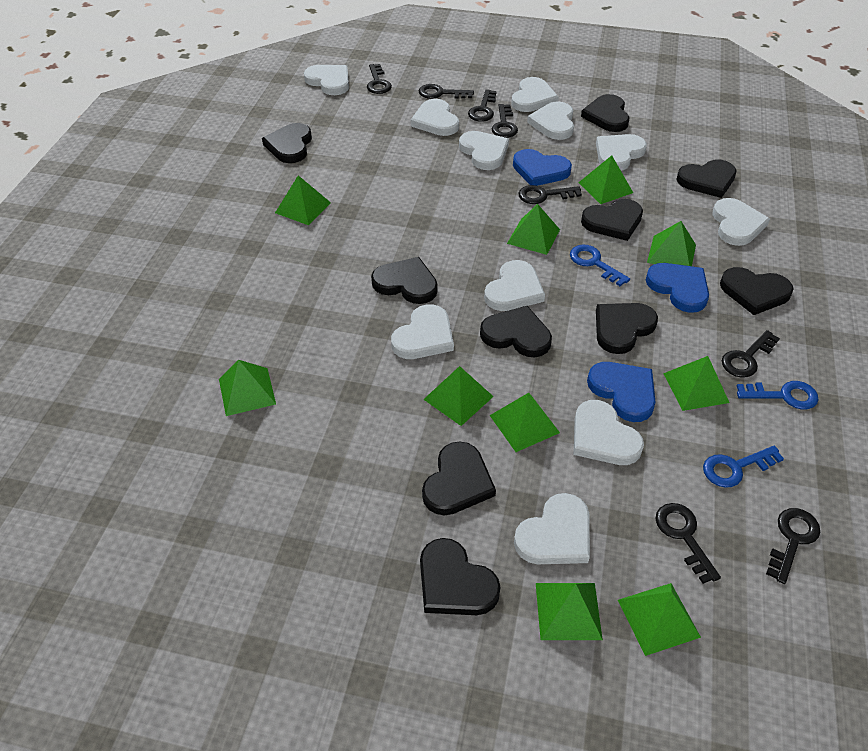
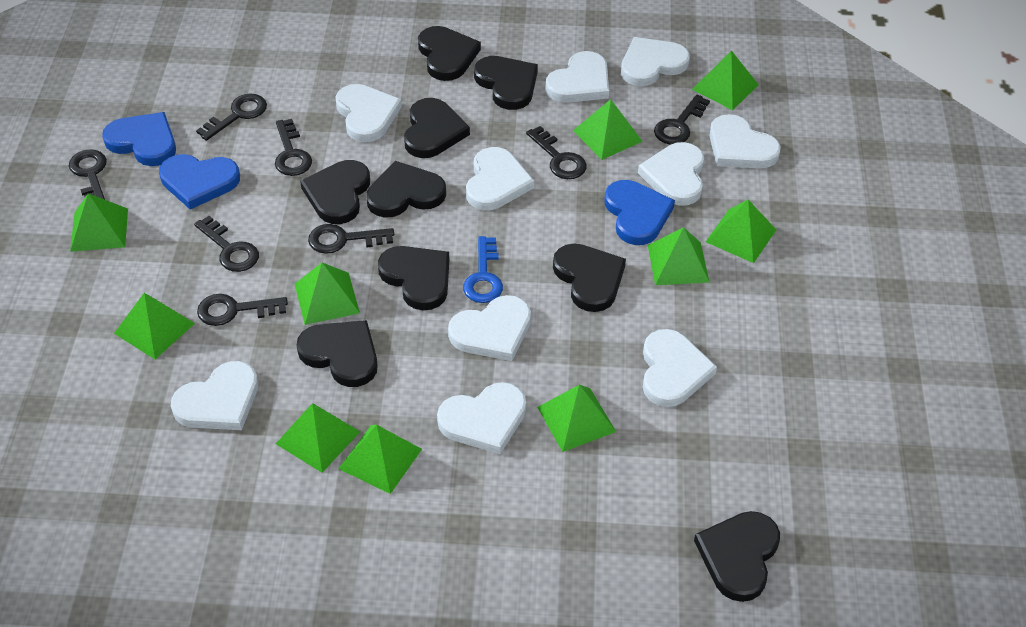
black heart: [262,123,312,163] [371,257,438,304] [420,538,500,615] [422,441,496,516] [480,306,552,358] [581,94,629,132] [581,199,643,241] [596,303,658,354] [676,159,737,198] [720,267,794,315] = 10 -> [296,320,378,387] [300,160,370,224] [366,161,446,218] [378,246,449,310] [404,98,470,158] [418,26,481,81] [474,56,538,110] [553,243,626,312] [694,511,780,602] = 9
blue key: [570,245,630,286] [703,446,784,488] [737,381,819,409] = 3 -> [463,236,503,303] = 1
white heart: [304,65,349,95] [391,304,454,359] [411,99,459,136] [459,131,509,170] [484,260,545,311] [511,77,559,112] [514,493,590,564] [527,101,574,140] [574,400,644,465] [596,134,647,171] [712,198,770,246] = 11 -> [171,361,258,430] [335,84,402,142] [437,382,526,454] [448,295,531,361] [466,147,534,210] [545,51,609,103] [621,37,690,86] [638,142,704,206] [643,329,717,407] [709,114,781,168] = 10

